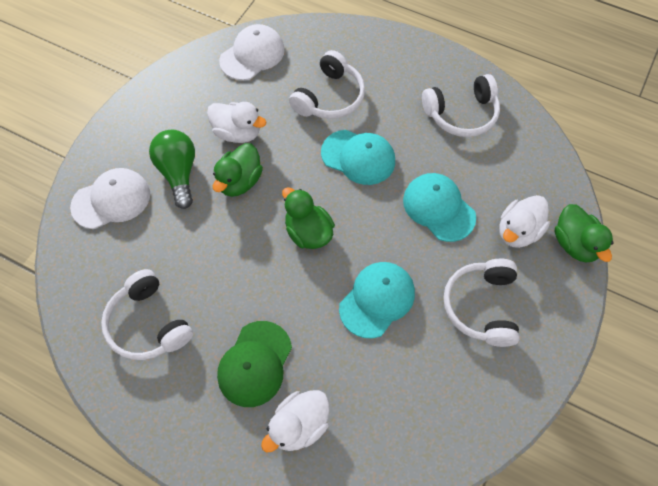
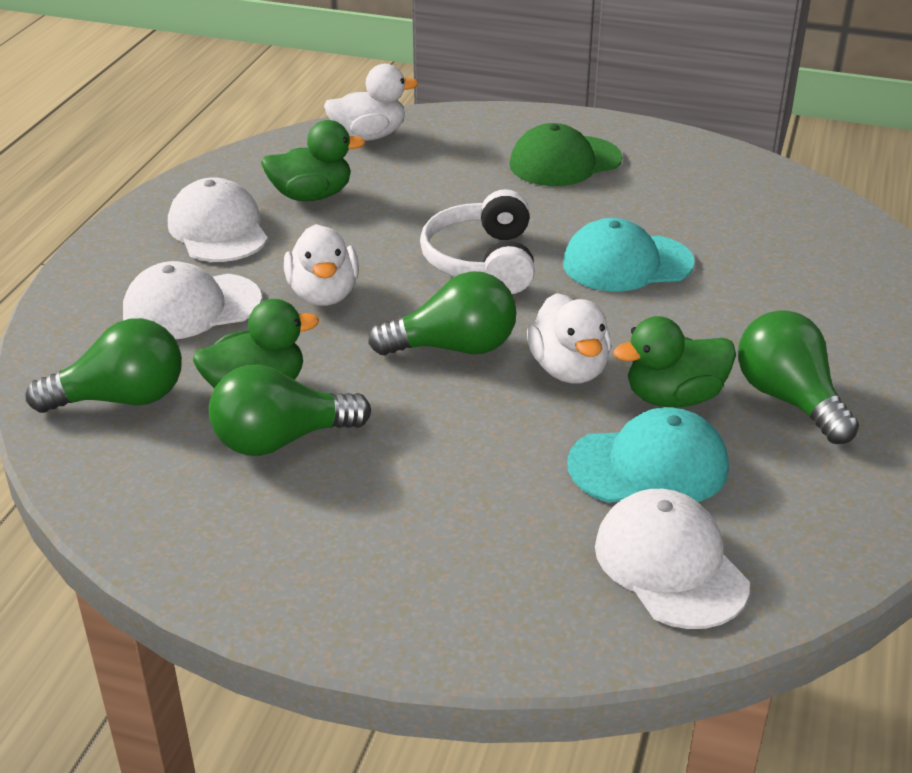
green light bulb: [149,130,195,209] = 1 -> [25,318,182,413] [209,365,371,456] [368,271,517,355] [738,310,859,444] = 4
turquoise cap: [321,130,395,185] [339,262,415,338] [403,173,476,242] = 3 -> [563,218,695,291] [567,407,729,503] = 2
white cap: [70,168,150,229] [219,24,285,80] = 2 -> [123,261,262,339] [168,177,268,262] [595,489,750,629] = 3
white headphones: [101,269,193,360] [289,50,365,119] [422,74,500,137] [443,259,520,347] = 4 -> [420,189,535,294] = 1

